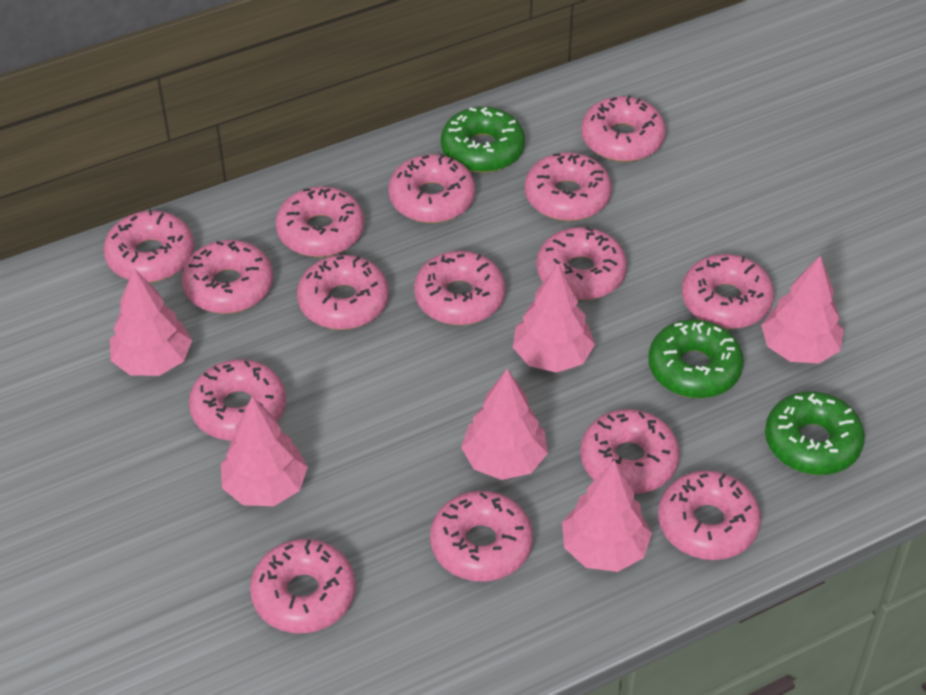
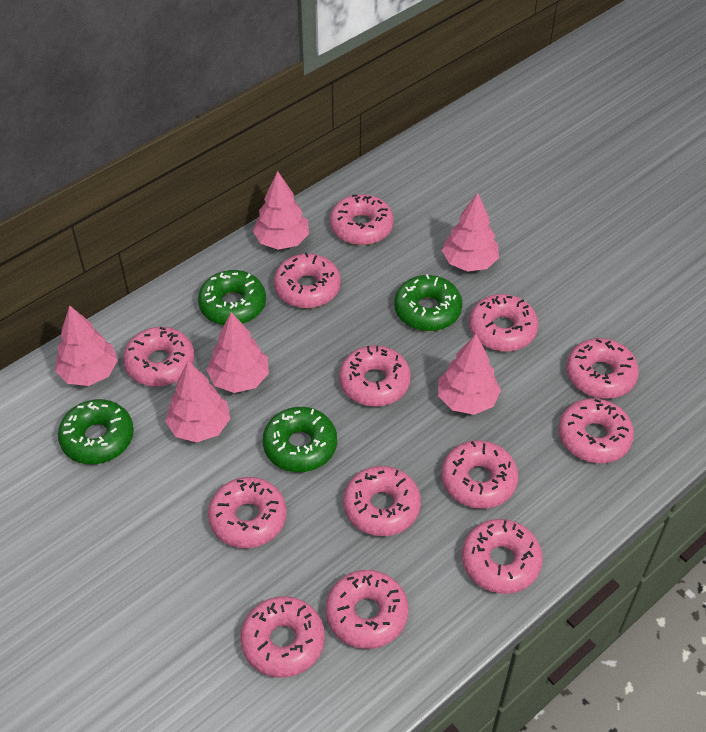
green donut: [441,107,525,173] [648,320,744,398] [765,391,865,475] = 3 -> [58,399,134,464] [198,270,266,325] [263,407,337,472] [394,274,463,331] = 4
pink donut: [104,209,194,282] [182,240,273,314] [189,359,286,441] [250,539,356,633] [276,187,364,257] [297,255,389,330] [389,154,475,223] [414,251,505,325] [430,491,533,582] [525,152,612,221] [537,227,627,300] [580,409,680,494] [581,95,666,162] [658,471,761,560] [682,254,774,329] = 15 -> [123,327,195,387] [208,477,287,548] [241,596,325,678] [274,253,341,308] [326,570,409,649] [330,194,394,245] [339,345,411,407] [343,466,421,536] [442,440,518,509] [462,519,543,594] [469,294,539,352] [559,398,634,463] [566,338,639,399] = 13

